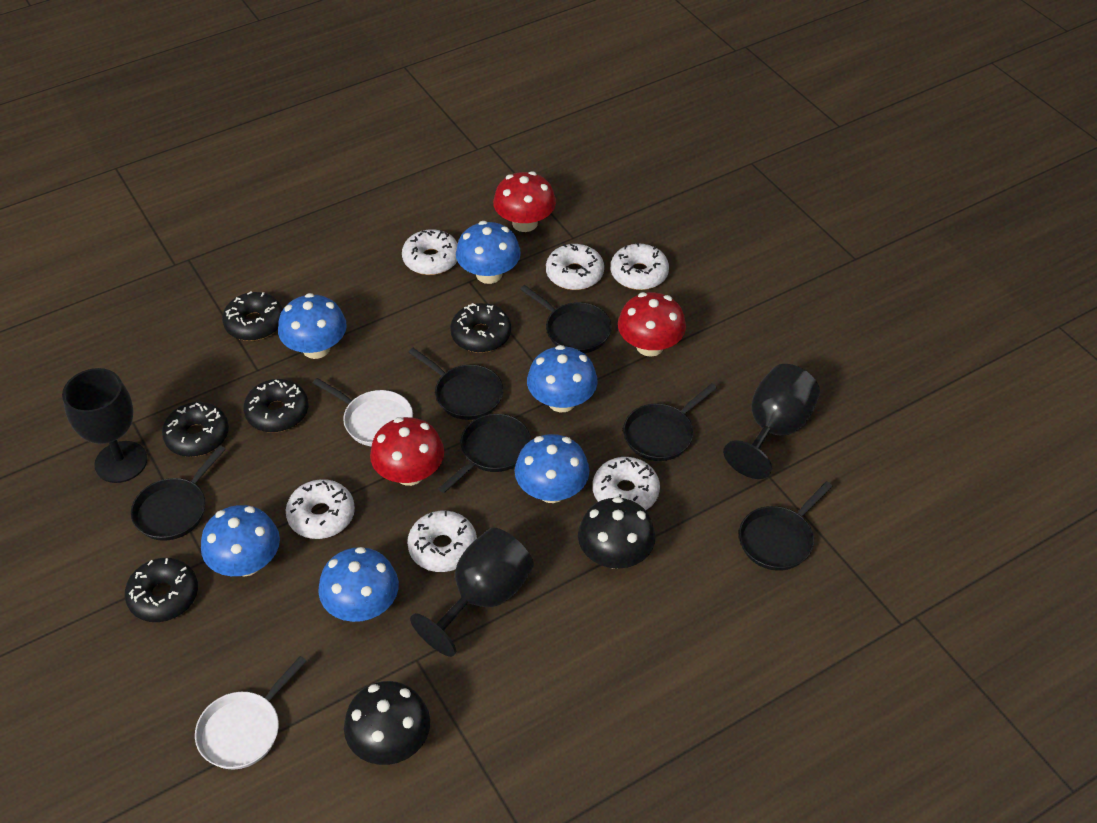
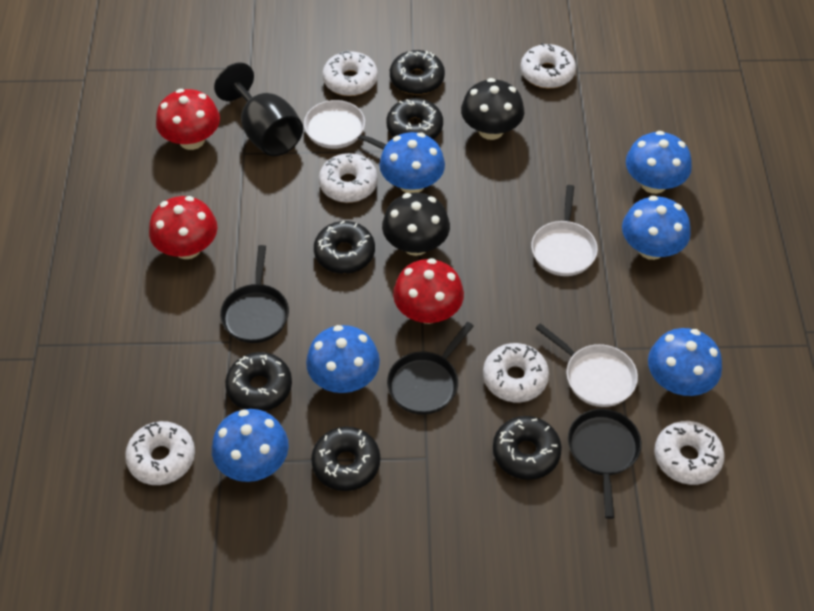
black donut: [125,558,198,622] [162,402,229,457] [222,291,283,341] [243,379,308,433] [450,303,511,353] = 5 -> [225,352,292,411] [311,427,380,491] [314,221,375,274] [386,98,443,139] [390,50,445,95] [493,416,562,480] = 6
black goblet: [62,368,147,483] [410,527,534,657] [723,364,820,479] = 3 -> [214,62,303,156] = 1
black pan: [131,445,226,541] [408,348,504,420] [438,414,531,493] [520,285,612,353] [623,383,717,461] [739,481,833,571] = 6 -> [220,245,289,343] [387,322,474,415] [568,409,642,519] = 3
white pan: [195,656,307,769] [313,378,413,447] = 2 -> [304,100,386,150] [531,185,598,276] [535,323,638,407] = 3

